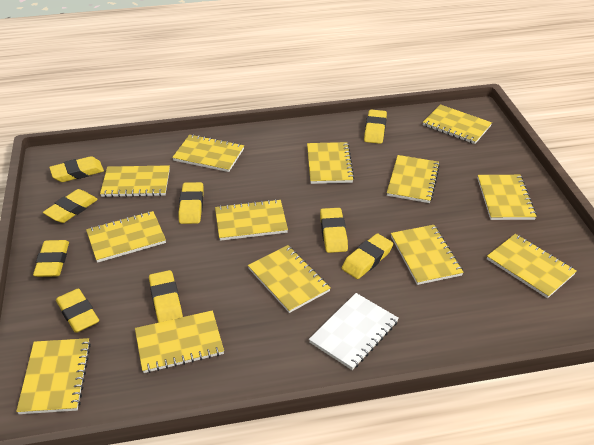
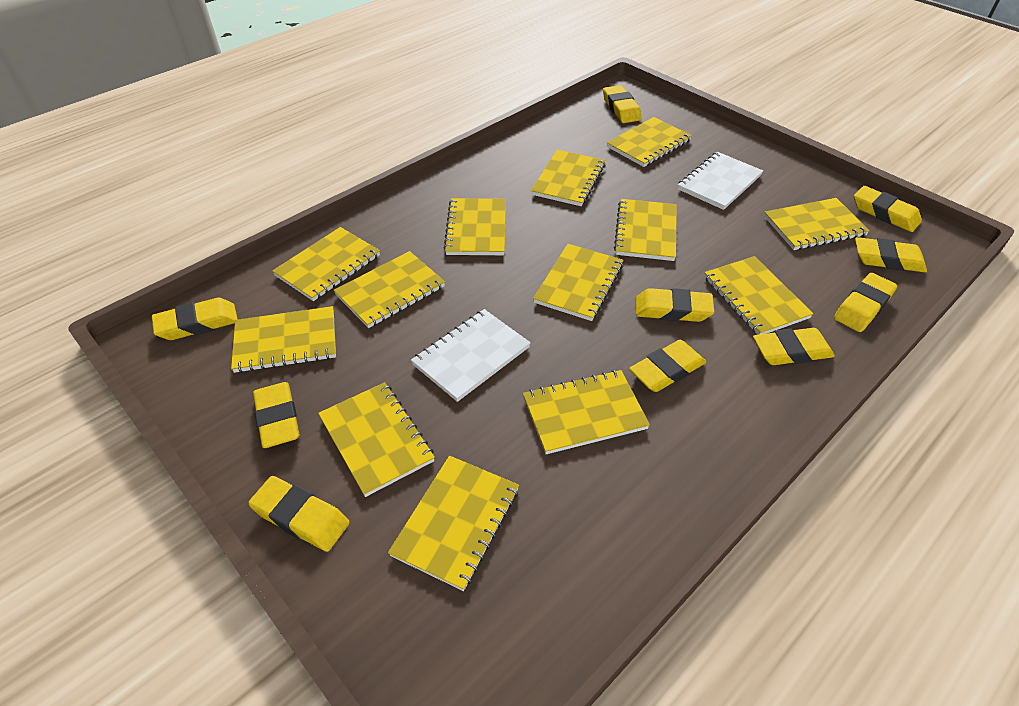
white notebook: [309,293,399,370] = 1 -> [411,309,531,402] [677,152,763,210] = 2
yellow eraser: [33,240,69,277] [43,189,98,223] [49,156,104,182] [56,289,99,333] [149,270,183,323] [179,182,204,224] [320,208,348,253] [342,233,393,279] [364,110,387,144] = 9 -> [152,298,238,340] [248,476,350,552] [253,382,300,448] [603,85,642,123] [629,340,706,392] [636,288,714,322] [753,328,835,365] [834,273,897,332] [854,186,922,232] [855,237,927,272] = 10

